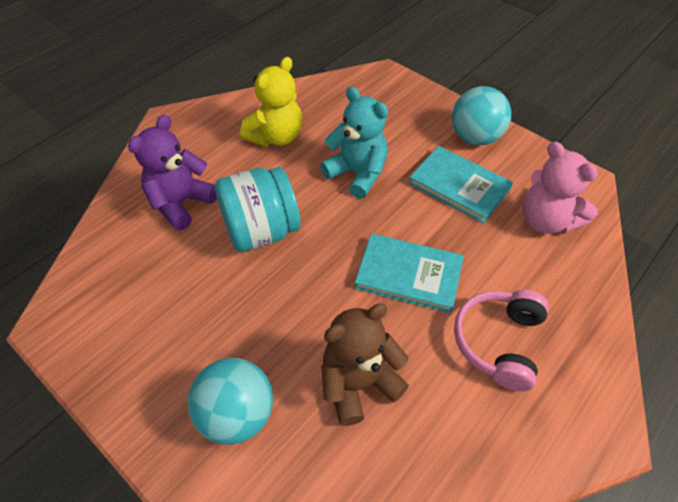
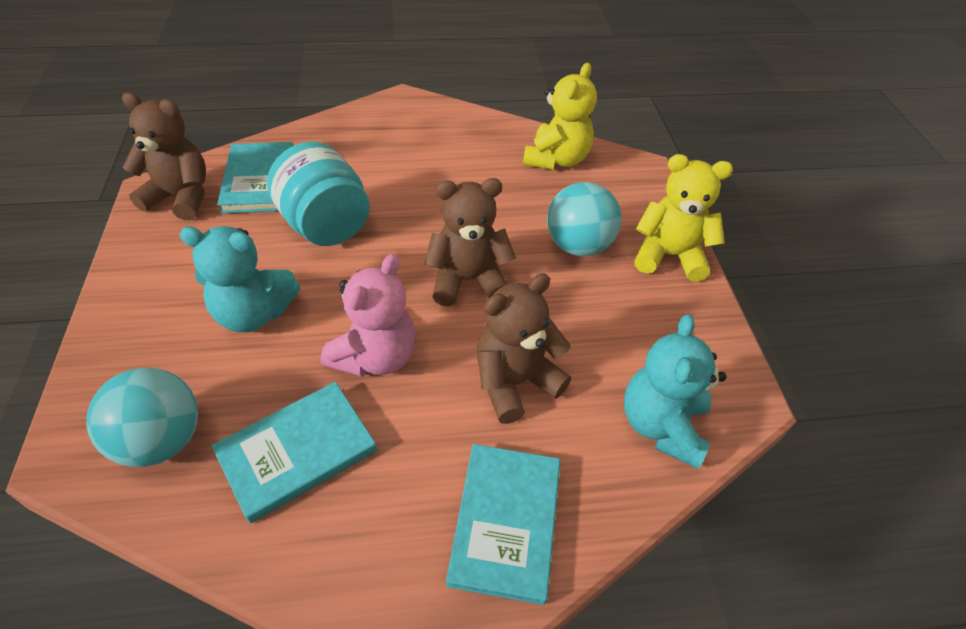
brown teddy bear: [321,303,409,426] = 1 -> [122,92,206,220] [425,178,516,306] [477,273,571,424] = 3
pink headphones: [454,290,549,391] = 1 -> none = 0
purple teddy bear: [128,115,217,231] = 1 -> none = 0
turquoise book: [355,234,464,313] [409,146,513,224] = 2 -> [212,382,377,523] [217,142,294,214] [446,444,561,605] = 3
turquoise teddy bear: [320,87,388,199] = 1 -> [179,226,300,332] [624,314,727,469] = 2
yellow teddy bear: [240,57,302,147] = 1 -> [523,63,597,170] [634,154,733,282] = 2

